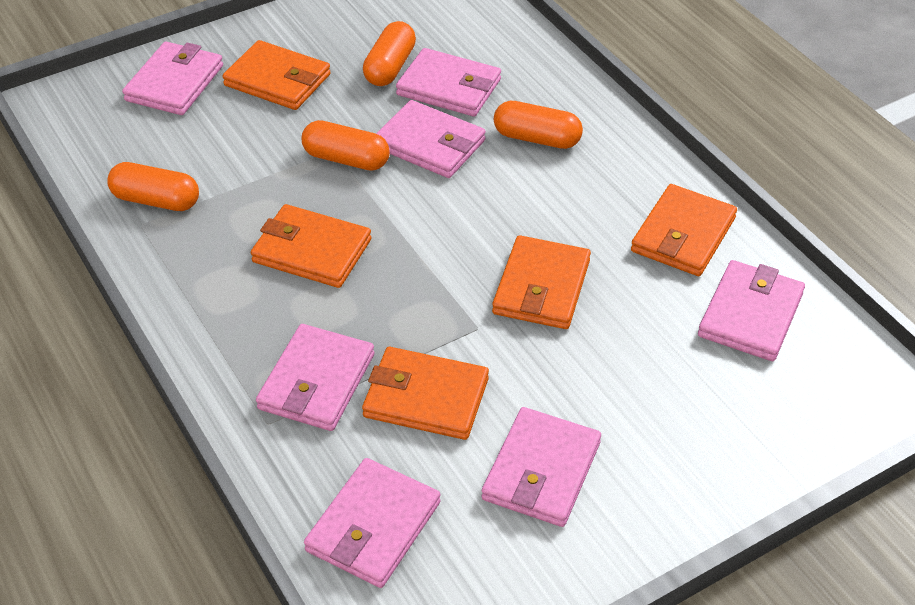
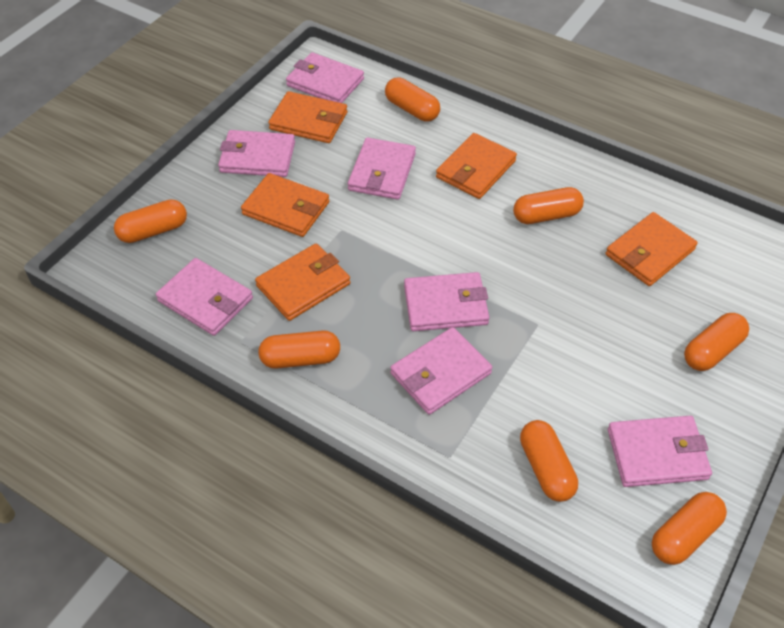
orange capsule: [107,162,199,211] [301,120,390,171] [363,21,416,86] [494,101,583,149] = 4 -> [114,199,187,243] [258,330,340,369] [385,77,440,122] [513,187,584,224] [520,420,578,502] [652,492,727,565] [684,313,749,371] = 7

